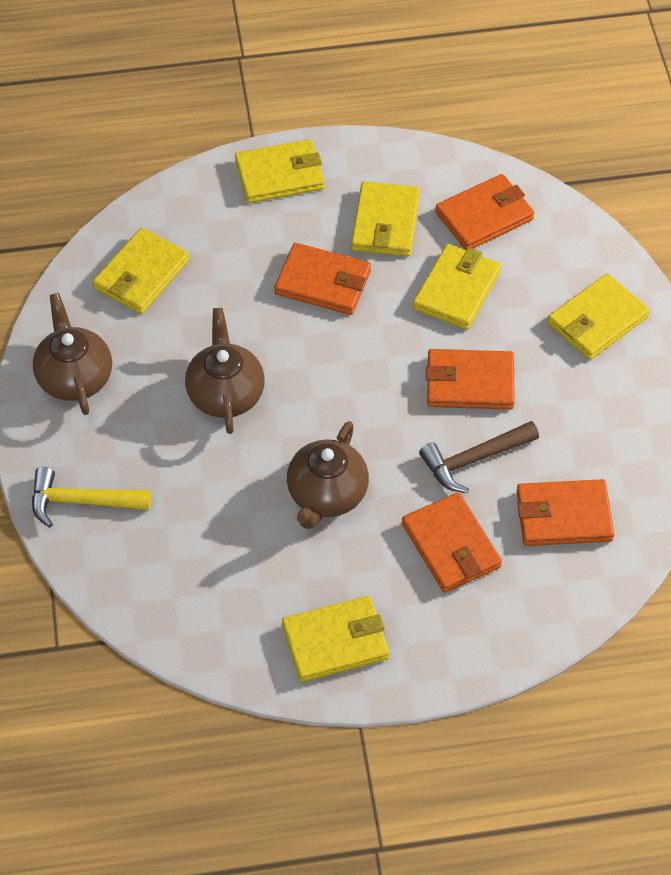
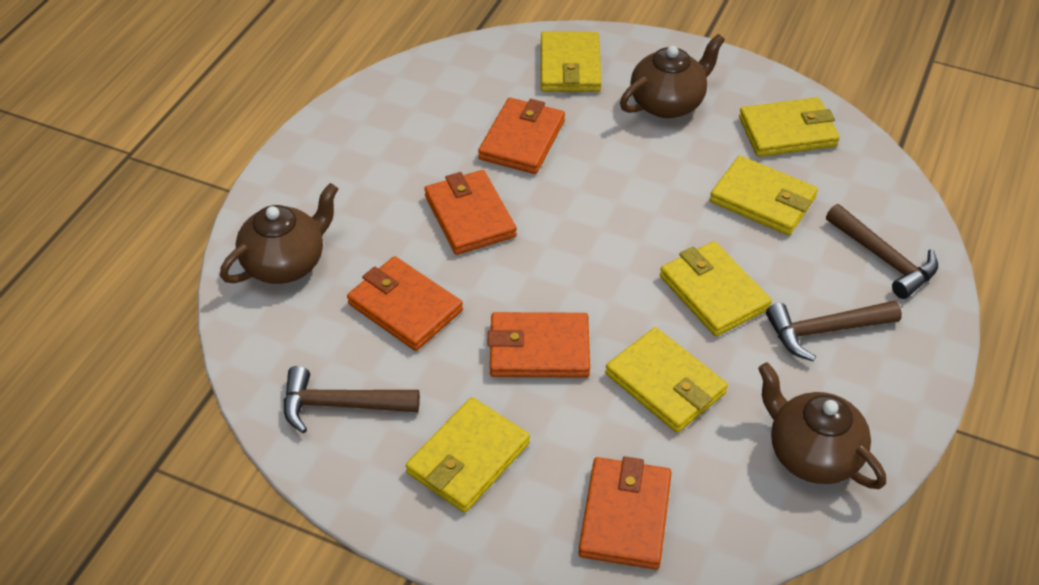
brown hammer: [419,421,539,493] = 1 -> [284,366,420,433] [766,301,902,361] [826,204,938,299] = 3
yellow hammer: [32,467,151,528] = 1 -> none = 0

